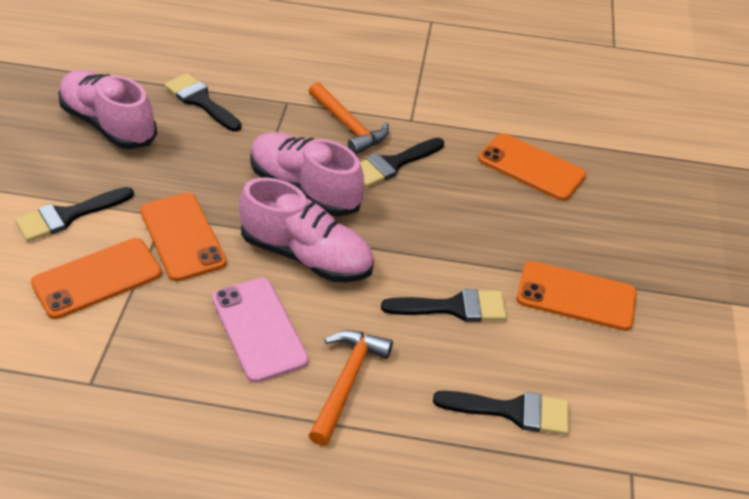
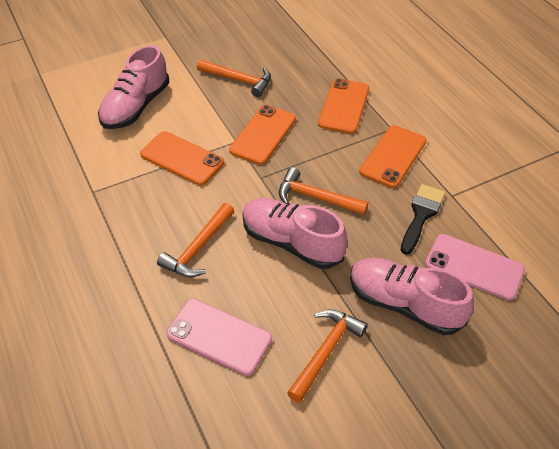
black brush: [15,187,134,242] [164,73,242,131] [360,138,444,187] [381,289,507,322] [433,391,569,435] = 5 -> [401,184,445,255] = 1
orange hammer: [308,330,393,446] [309,82,389,154] = 2 -> [157,203,234,277] [197,60,271,97] [279,167,368,215] [287,309,368,403] = 4
pink phone: [212,278,309,383] = 1 -> [166,299,272,376] [425,234,525,301] = 2

